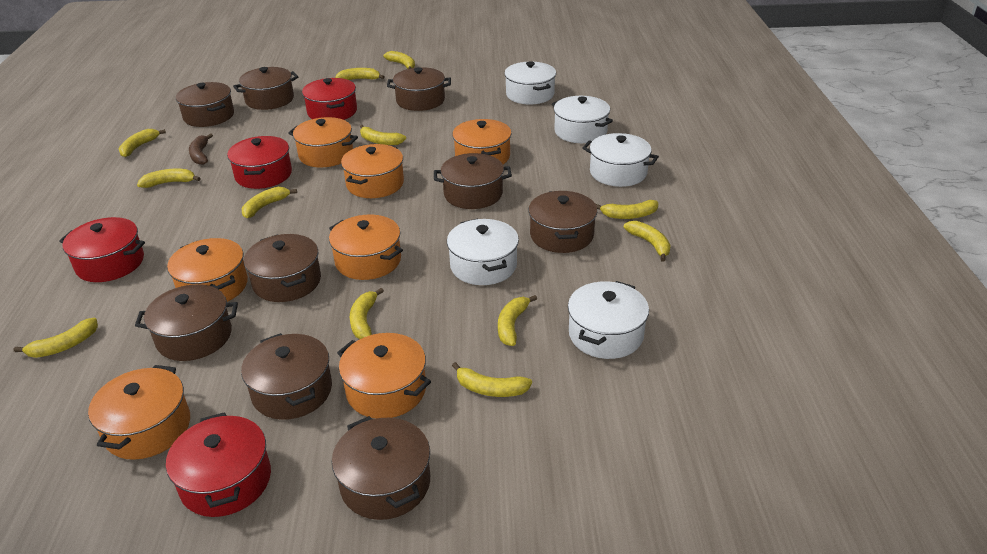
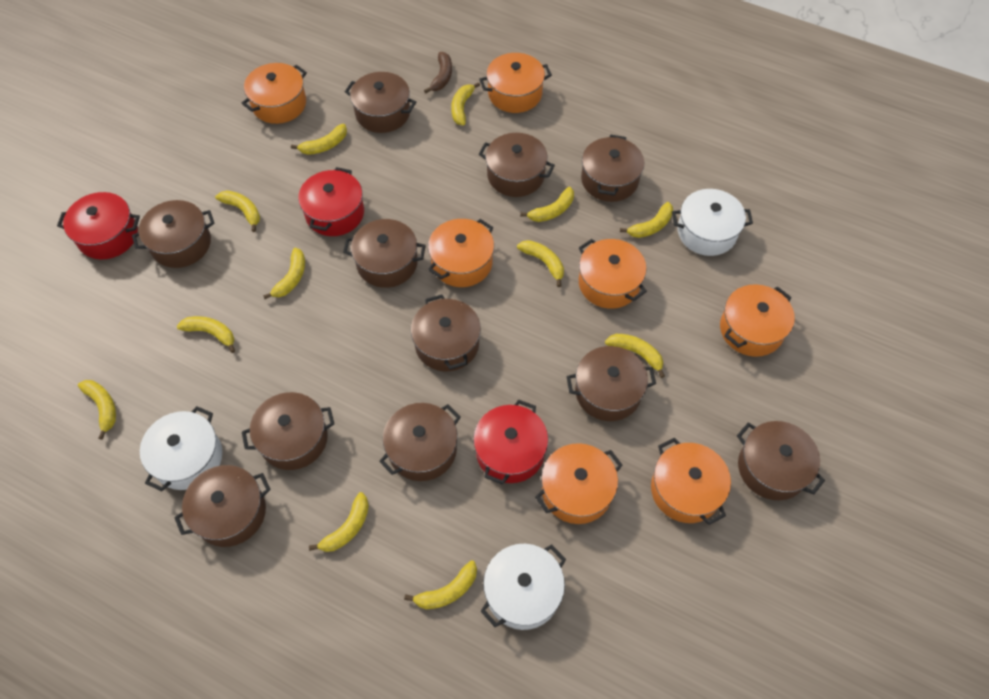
brown pot: [135,284,238,361] [176,82,234,127] [233,67,299,110] [241,333,332,420] [244,234,321,302] [332,416,430,520] [387,67,451,111] [434,153,512,209] [529,191,597,253] = 9 -> [132,200,215,268] [174,465,271,547] [242,392,334,470] [343,219,426,288] [345,72,416,133] [379,403,460,481] [411,295,481,371] [479,133,555,197] [566,346,656,421] [581,135,644,202] [737,421,825,500] = 11
red pot: [59,217,145,282] [166,412,271,517] [227,136,292,189] [302,78,357,120] = 4 -> [57,192,140,259] [298,167,364,236] [473,399,548,485] = 3
white pot: [447,219,519,285] [504,61,556,104] [552,96,613,143] [568,281,649,359] [582,133,659,187] = 5 -> [140,406,223,491] [480,544,566,630] [672,189,753,256] = 3

